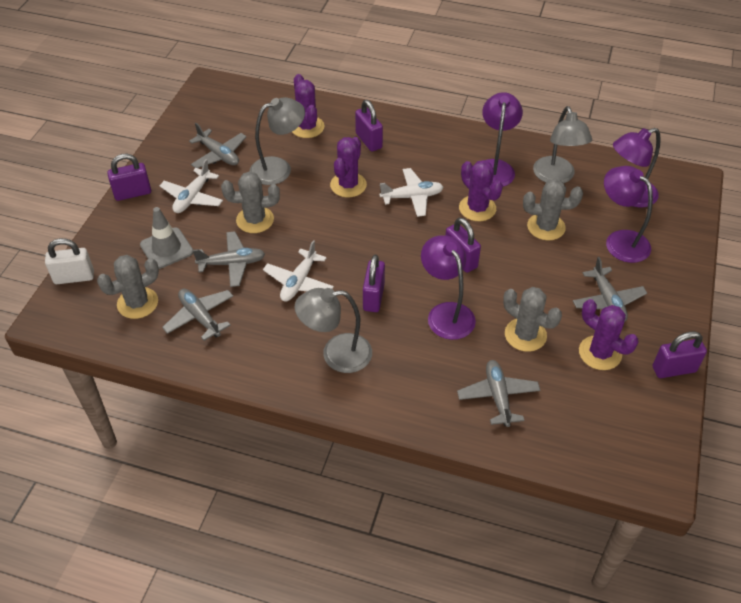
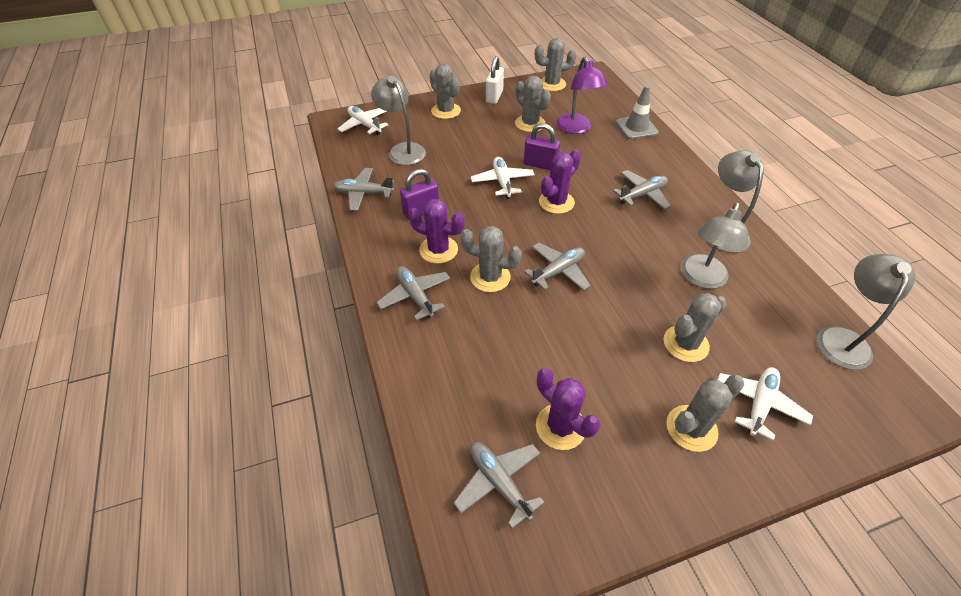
grey cactus: [97,255,159,319] [221,172,280,233] [503,287,562,352] [523,179,583,241] = 4 -> [430,63,461,119] [460,226,522,292] [515,76,551,132] [535,38,576,91] [664,293,727,362] [666,375,744,452] = 6
grey lamp: [250,97,305,185] [295,288,372,373] [533,106,592,183] = 3 -> [371,76,426,165] [681,203,748,289] [712,150,764,253] [817,254,915,370] = 4
purple cactus: [292,74,325,138] [330,137,367,197] [459,160,503,221] [579,299,638,370] = 4 -> [409,199,464,264] [536,368,600,450] [539,149,581,214] = 3
purple lamp: [421,235,476,340] [482,92,523,187] [604,166,653,263] [613,128,661,208] = 4 -> [556,57,608,134] = 1
purple padlock: [107,154,151,201] [355,100,383,152] [363,255,385,312] [445,217,481,273] [652,331,707,378] = 5 -> [400,169,439,220] [524,123,560,170] = 2

